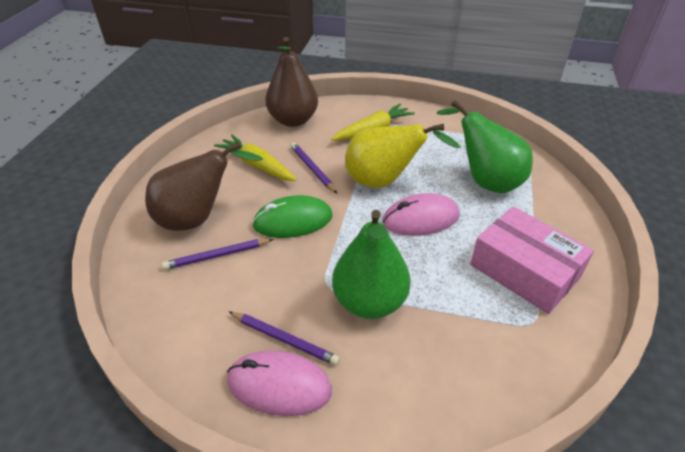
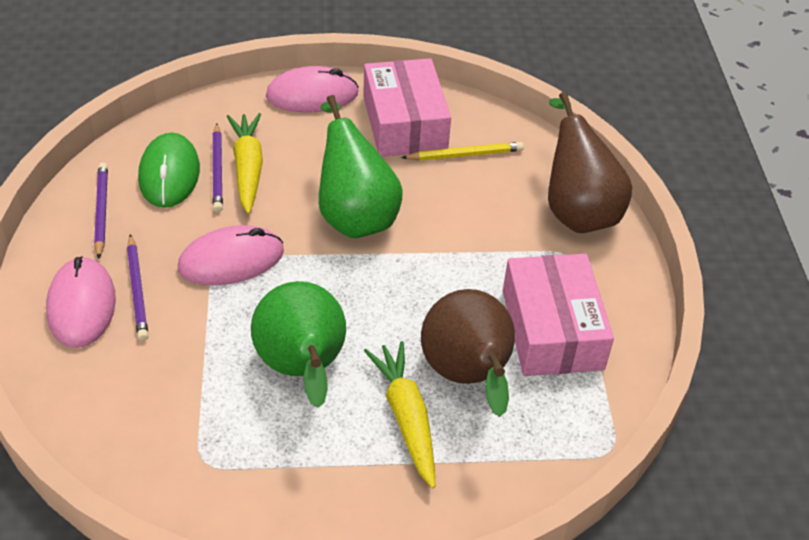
pink box: [470,207,594,314] = 1 -> [363,58,451,157] [503,254,614,376] = 2
pink mouse: [227,350,332,416] [383,193,460,236] = 2 -> [46,256,116,348] [178,225,284,285] [266,66,359,113] = 3
yellow pear: [345,124,460,188] = 1 -> none = 0
yellow pencil: none = 0 -> [401,142,524,161] = 1

